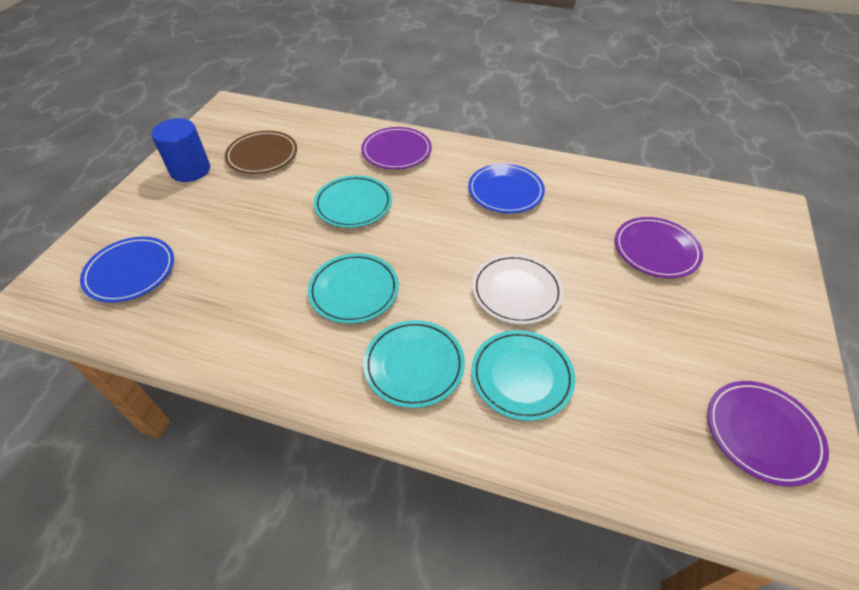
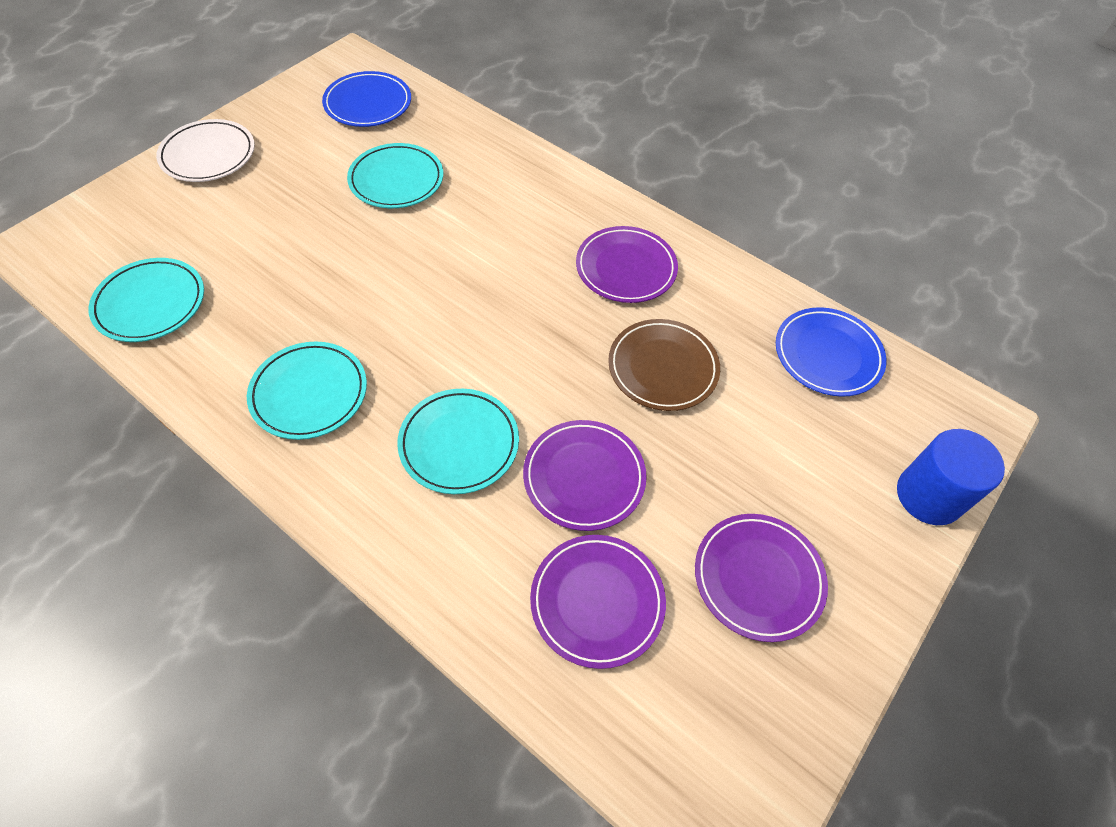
purple plate: [361,127,432,169] [615,217,703,278] [707,381,829,487] = 3 -> [523,420,647,531] [530,535,666,669] [576,226,678,303] [695,514,828,642] = 4

